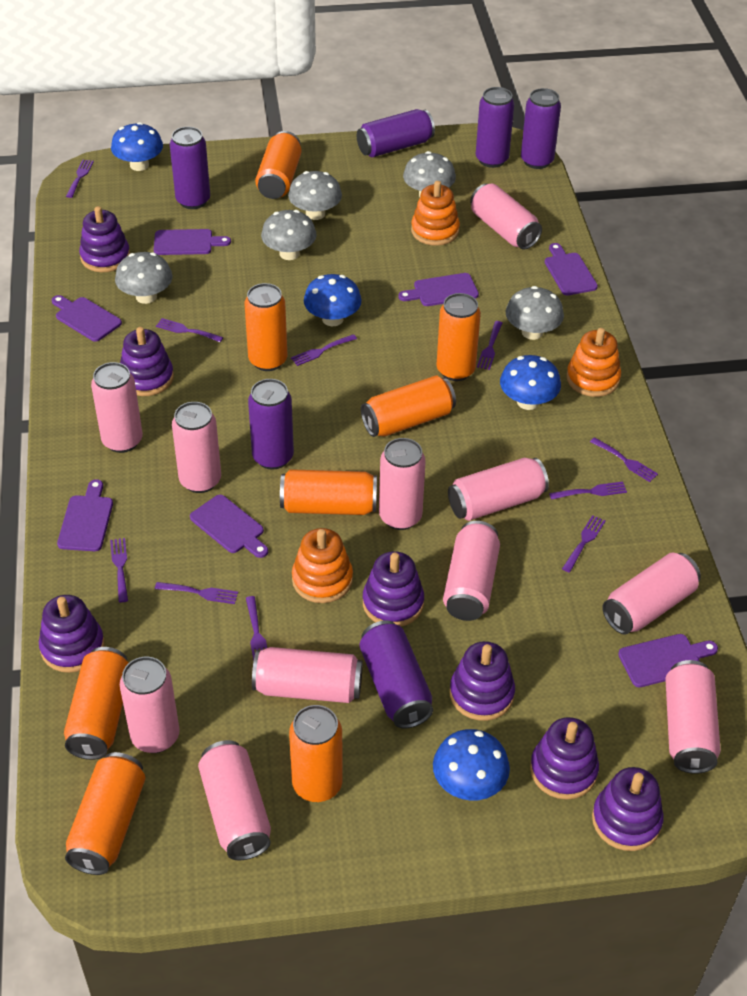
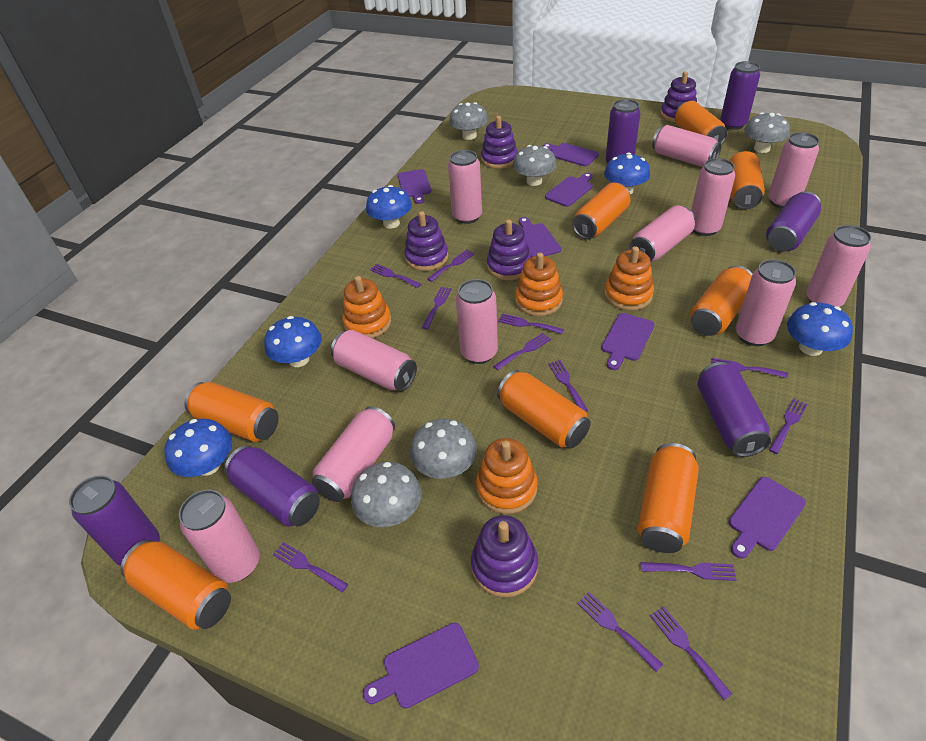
blue mushroom: [111,122,163,171] [304,274,362,326] [433,729,510,800] [500,355,561,410] = 4 -> [165,419,232,477] [264,316,322,367] [366,185,412,229] [604,152,650,194] [787,302,853,356] = 5
orange stacking toy: [292,528,353,603] [411,181,460,246] [566,328,621,397] = 3 -> [342,276,391,338] [476,438,537,514] [515,253,563,316] [604,246,654,310] = 4
purple fork: [66,160,94,198] [110,538,128,602] [155,582,238,604] [156,318,223,342] [246,596,267,661] [291,334,357,366] [477,321,502,370] [549,482,627,500] [562,515,606,573] [590,437,658,482] = 10 -> [273,542,348,592] [370,264,421,288] [422,287,452,329] [428,250,475,282] [493,333,551,370] [498,313,564,334] [548,360,588,412] [577,592,663,672] [640,562,737,581] [650,606,732,700] [711,358,788,378] [769,398,807,454] = 12
purple stacking toy: [39,595,104,673] [79,206,130,272] [120,327,174,396] [363,551,424,626] [450,641,515,721] [530,717,599,800] [592,767,664,851] = 7 -> [404,211,448,271] [471,515,538,598] [481,116,518,169] [487,219,531,280] [660,71,697,122] = 5

